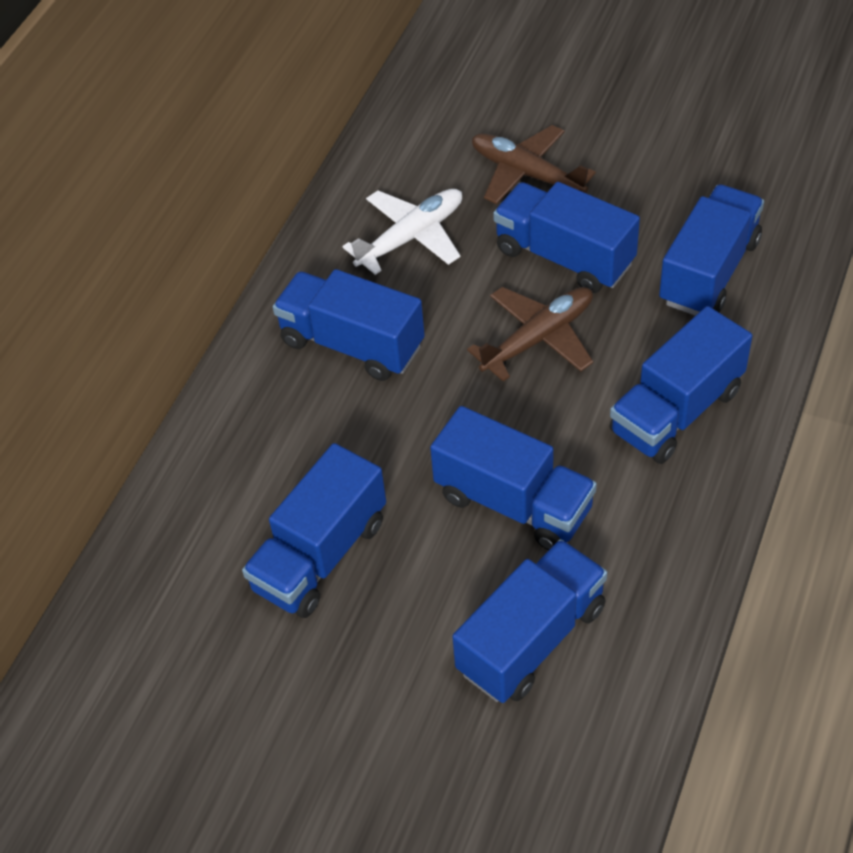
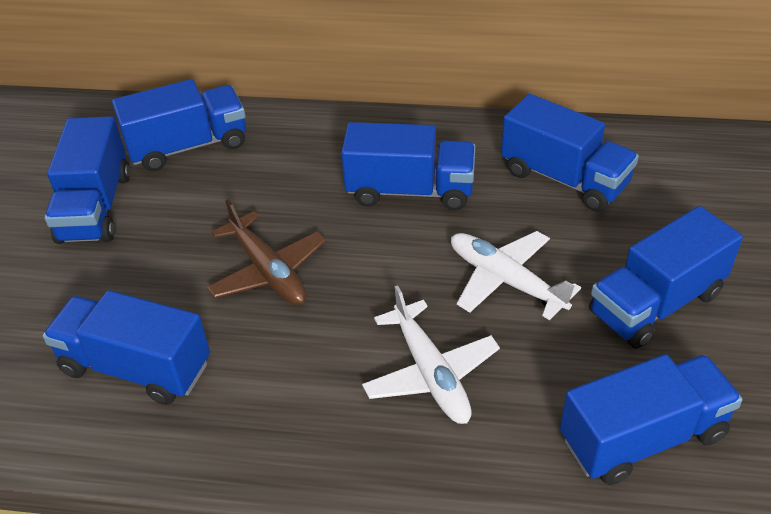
brown plane: [467,287,593,382] [472,125,596,204] = 2 -> [207,199,326,305] = 1
white plane: [342,189,462,275] = 1 -> [362,285,500,424] [451,231,581,320] = 2

